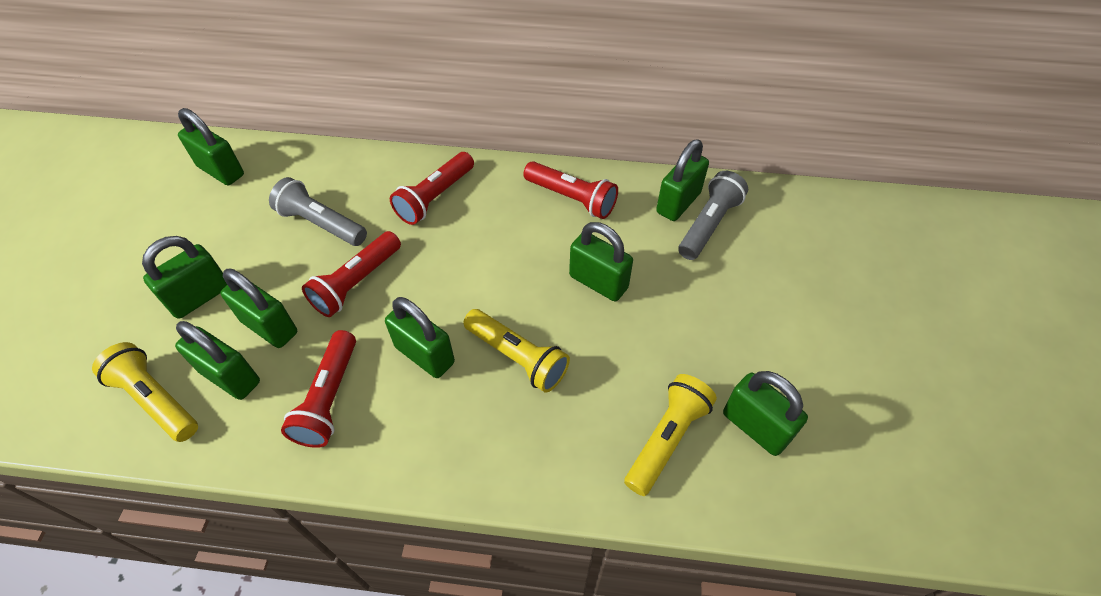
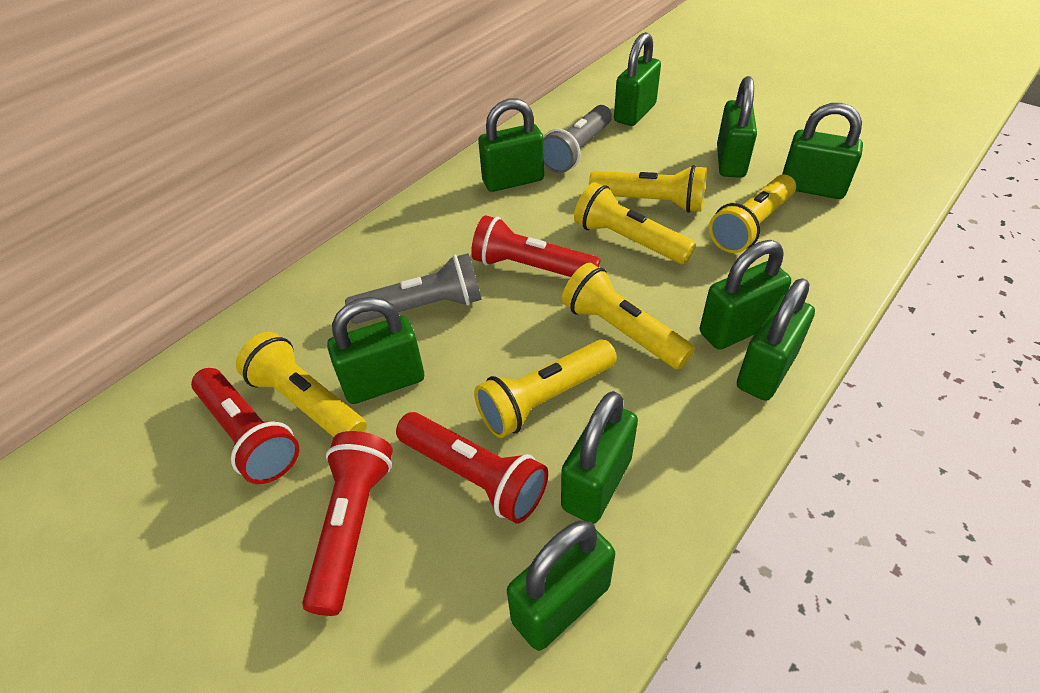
green padlock: [142,236,227,319] [175,321,260,400] [178,108,244,185] [221,269,297,348] [385,297,455,378] [569,222,633,301] [656,139,709,221] [723,371,808,456] = 8 -> [327,297,424,404] [478,98,544,192] [507,521,615,651] [561,391,638,524] [614,32,661,126] [700,240,791,350] [717,76,757,178] [737,278,815,401] [782,103,863,199] = 9
yellow flashlight: [92,342,198,442] [463,309,570,393] [624,374,717,496] = 3 -> [236,332,367,437] [474,339,617,438] [562,263,695,369] [574,182,696,264] [589,165,707,213] [709,175,796,253] = 6

